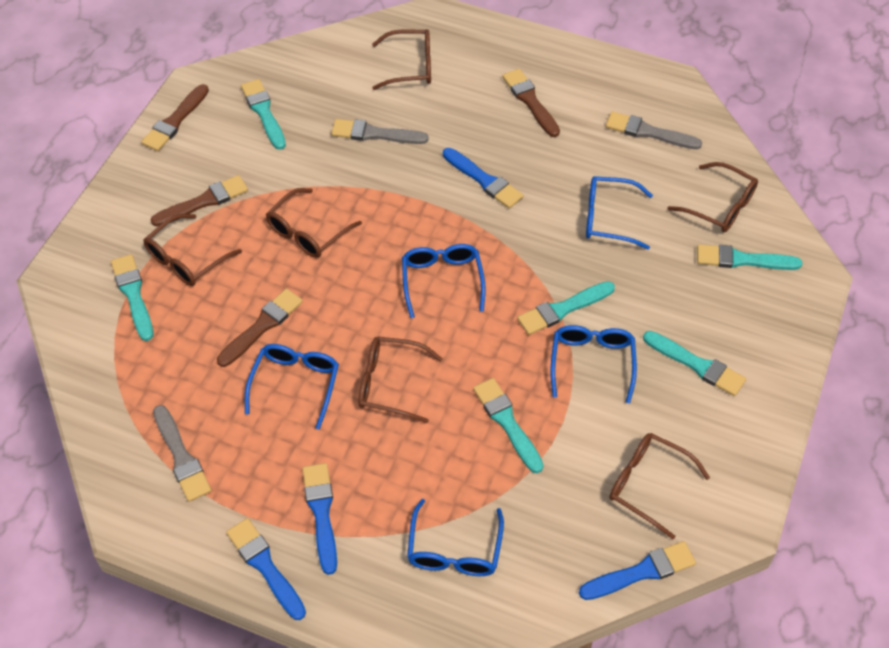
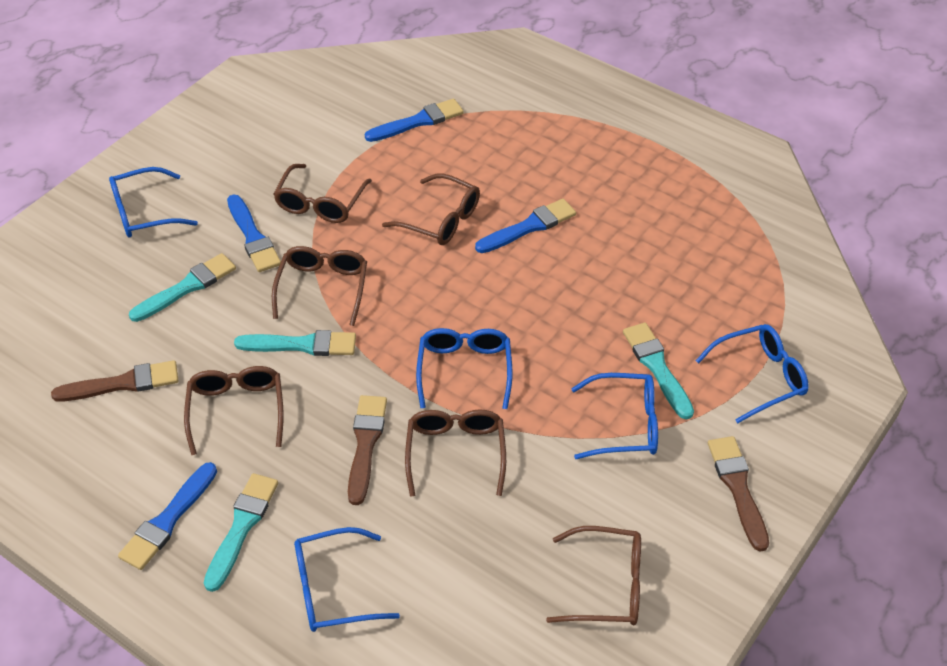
brown brush: [141,84,209,151] [151,175,248,227] [217,289,303,367] [502,69,560,137] = 4 -> [51,360,178,402] [348,395,387,505] [708,436,769,551] = 3
grey brush: [153,405,212,502] [331,119,429,144] [606,112,702,149] = 3 -> none = 0
turquoise brush: [111,254,153,341] [241,79,286,150] [473,378,544,473] [517,281,615,335] [643,331,746,396] [697,244,802,270] = 6 -> [129,253,236,322] [204,473,278,592] [234,330,356,356] [623,323,694,420] = 4

